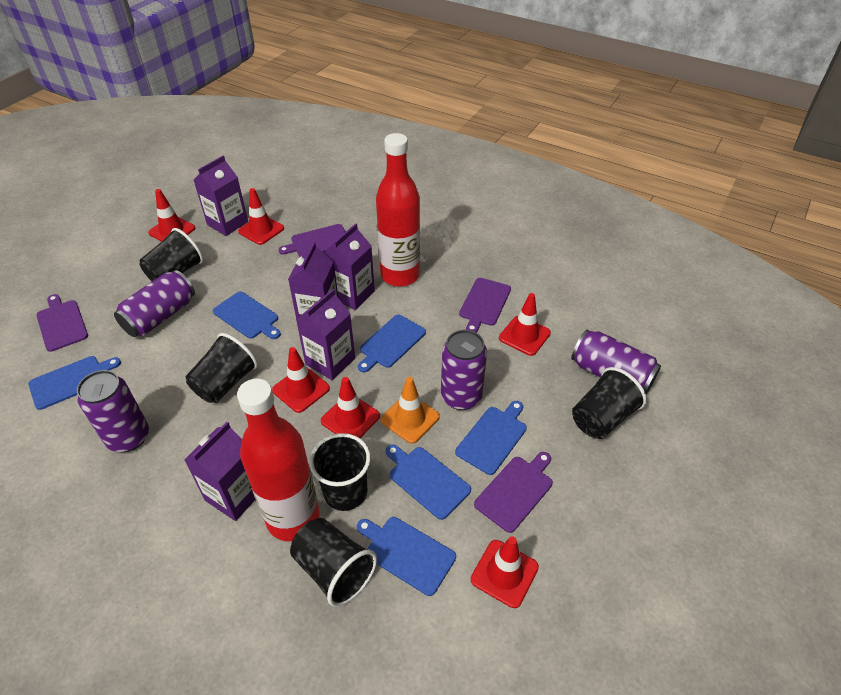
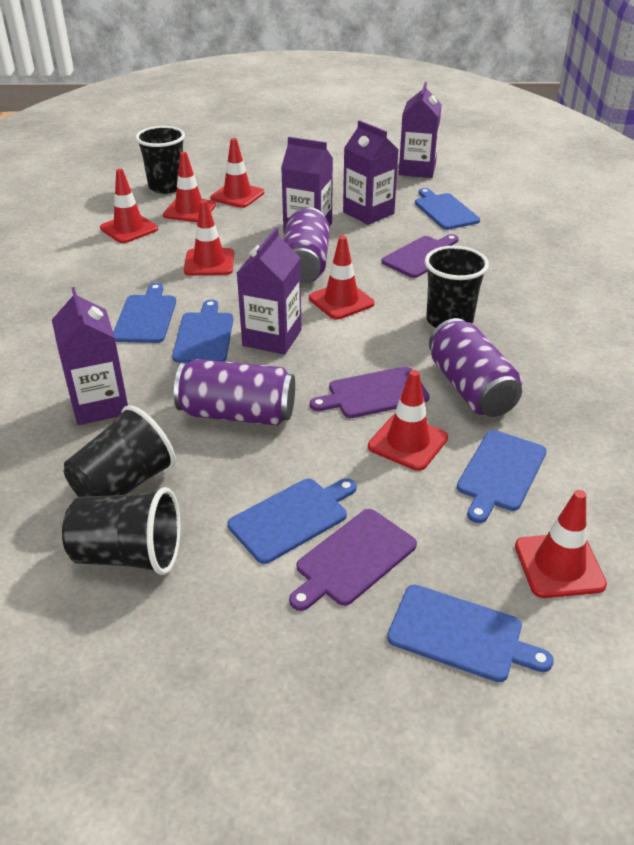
black cup: [139,228,204,281] [186,333,258,403] [290,518,377,607] [309,433,371,511] [572,367,647,439] = 5 -> [62,487,180,575] [64,405,176,497] [135,126,185,194] [425,246,489,328] = 4
orange traffic cone: [381,377,440,444] = 1 -> none = 0
purple can: [77,370,149,452] [114,270,195,337] [441,330,487,410] [571,330,661,394] = 4 -> [174,359,295,425] [283,207,330,283] [429,318,522,417] = 3
purple cutting board: [36,294,88,352] [279,224,346,257] [459,278,511,333] [474,452,553,533] = 4 -> [289,509,417,611] [310,366,430,418] [381,234,459,278] = 3
red bottle: [237,378,320,541] [376,133,420,286] = 2 -> none = 0
red traffic cone: [148,189,195,242] [238,188,284,245] [272,347,330,413] [321,377,380,438] [471,536,539,608] [499,293,551,356] = 6 -> [100,169,158,243] [163,152,216,222] [184,200,234,276] [211,138,264,208] [309,236,375,320] [368,370,448,471] [515,490,607,598] = 7

